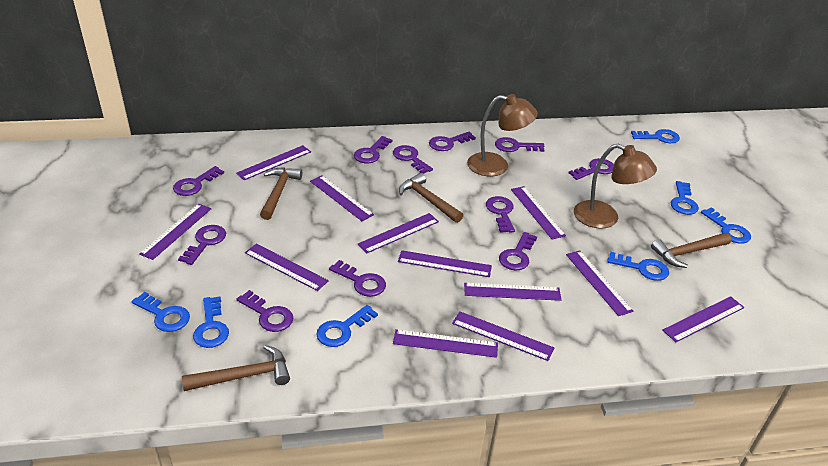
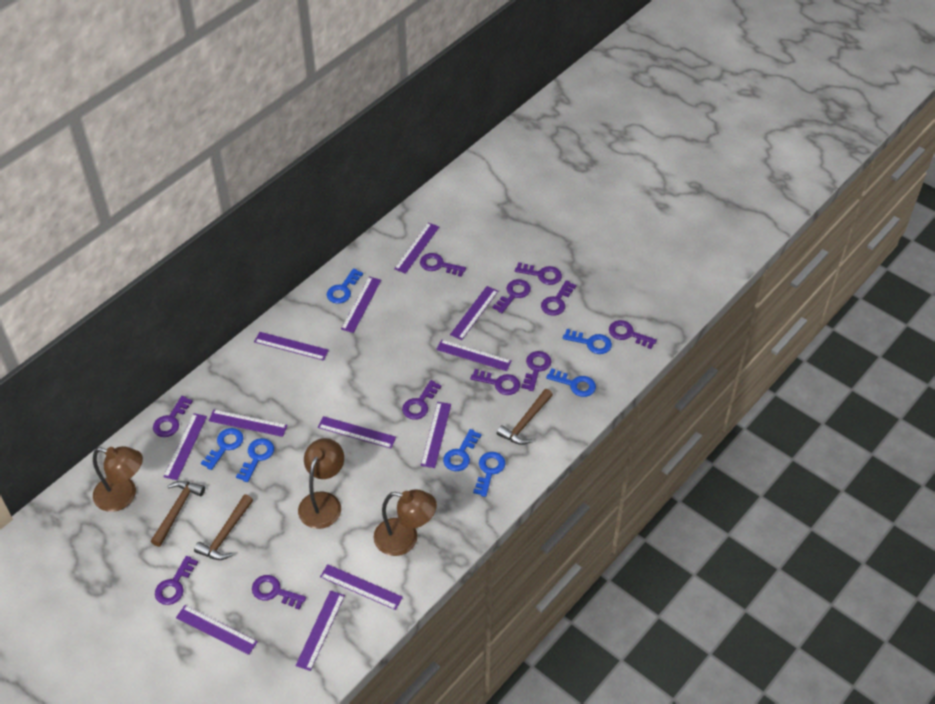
brown hammer: [182,345,290,391] [260,167,302,220] [399,173,463,223] [651,233,731,268] = 4 -> [151,481,205,547] [194,495,253,560] [497,389,553,445] = 3
brown lamp: [467,94,538,177] [574,144,657,229] = 2 -> [93,446,143,512] [298,438,344,529] [374,489,437,556] = 3

